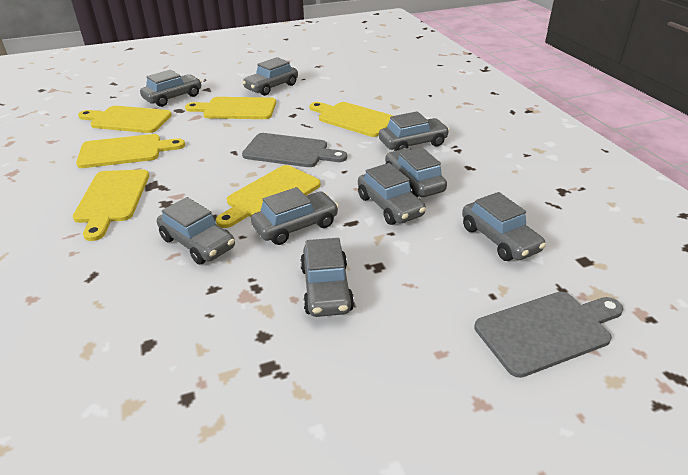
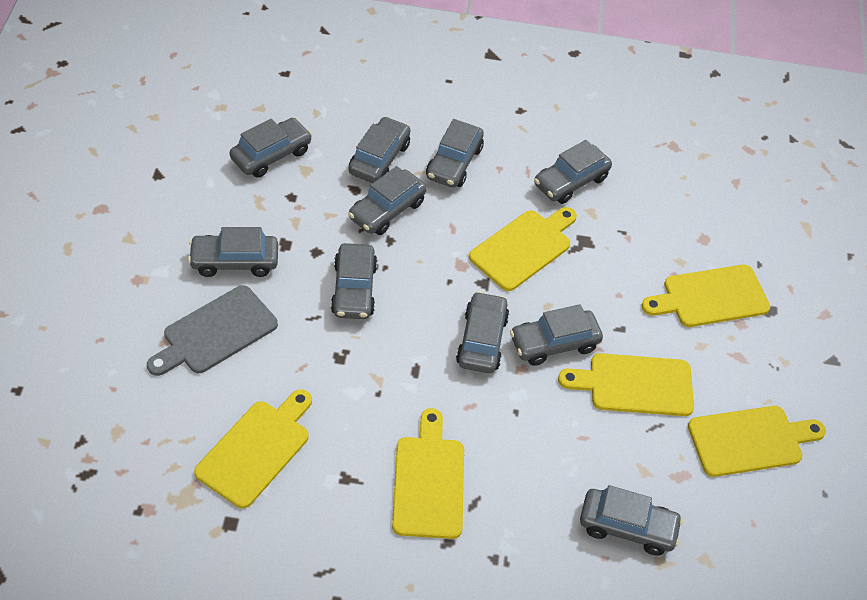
grey car: [140,70,202,107] [157,197,235,265] [242,57,298,96] [251,187,339,245] [300,238,354,317] [358,163,426,225] [379,111,450,151] [385,147,447,198] [462,192,546,261] = 9 -> [188,227,278,277] [230,118,312,178] [331,243,377,319] [348,166,427,235] [349,116,410,183] [426,119,484,188] [456,291,509,373] [510,304,603,366] [534,140,612,204] [580,485,683,555] = 10
grey cutting board: [242,133,347,167] [474,292,623,378] = 2 -> [147,285,278,376] = 1

